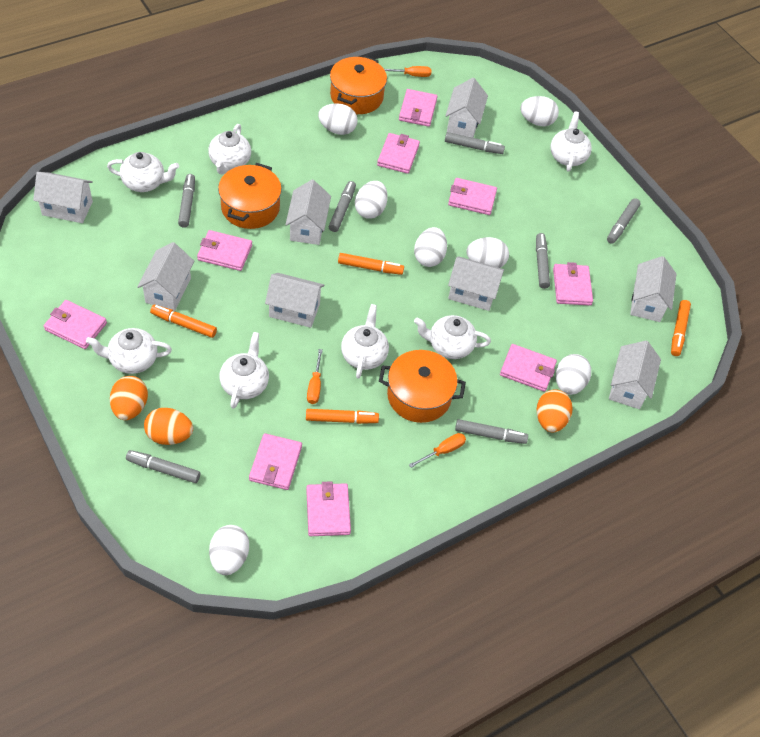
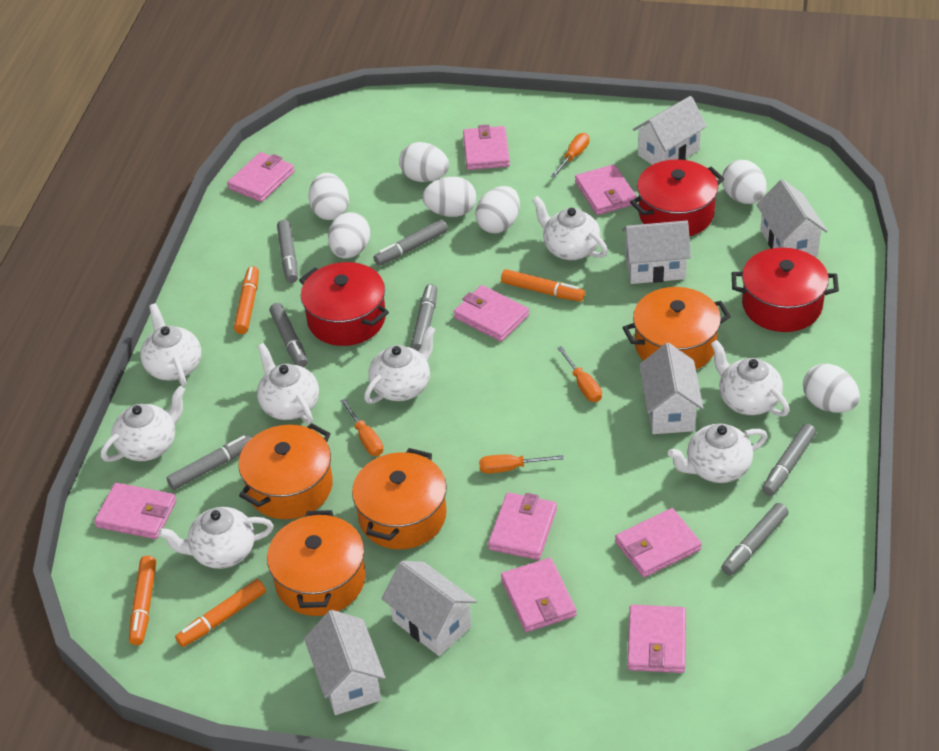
orange egg: [110,376,148,420] [144,408,193,445] [537,389,573,432] = 3 -> none = 0
orange pot: [218,163,282,229] [330,56,387,114] [379,350,466,423] = 3 -> [238,423,333,519] [267,510,366,616] [352,448,447,549] [622,287,731,370] = 4
orange screwdriver: [307,349,323,404] [384,66,431,77] [409,433,466,468] = 3 -> [341,399,383,456] [479,454,564,474] [551,133,589,178] [557,346,602,402] = 4
red pot: none = 0 -> [299,262,389,346] [630,159,724,236] [732,248,839,332] = 3
white house: [33,172,93,223] [137,242,194,311] [265,273,325,328] [285,180,331,245] [445,78,488,138] [448,256,504,311] [609,341,661,409] [630,256,676,322] = 8 -> [304,610,386,715] [382,561,477,656] [622,220,691,284] [633,96,707,165] [639,343,704,434] [756,179,828,256] = 6
white teapot: [86,328,172,374] [107,152,179,192] [208,124,251,174] [220,332,269,409] [341,304,389,379] [414,315,491,359] [550,111,592,172] = 7 -> [101,386,185,462] [140,303,201,386] [158,507,274,569] [257,343,319,424] [364,326,436,404] [532,196,608,260] [668,423,768,483] [711,340,790,417] = 8

